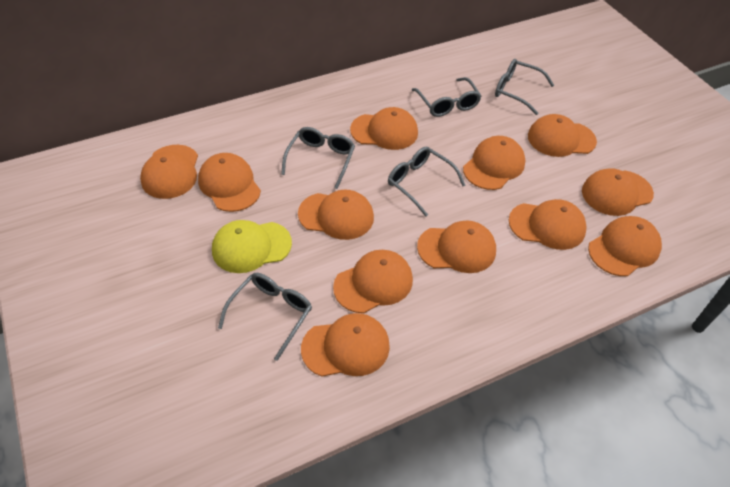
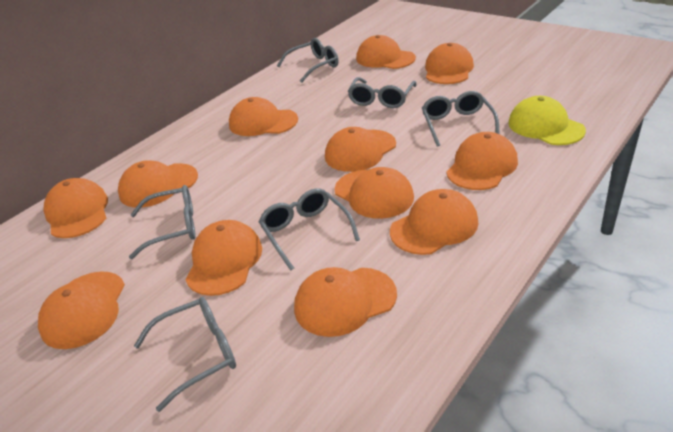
grey glasses: [218,273,312,361] [281,127,355,189] [388,147,466,217] [412,77,481,117] [495,59,554,115] = 5 -> [129,185,196,259] [134,297,236,412] [259,188,360,271] [277,38,339,83] [348,77,417,108] [422,91,500,147] = 6

